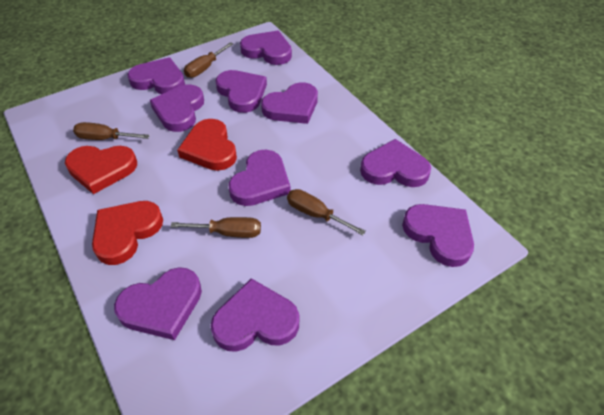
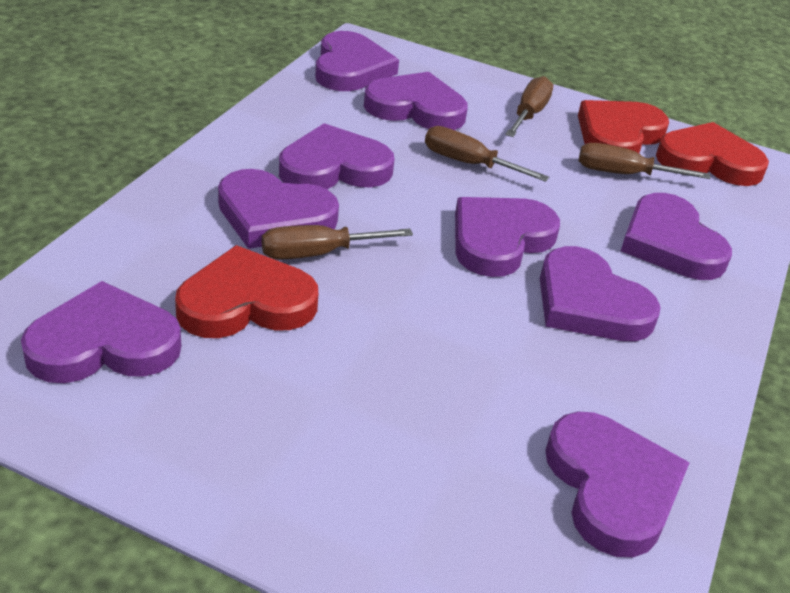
purple heart: [114,267,202,340] [128,57,185,94] [150,84,204,132] [210,278,299,352] [216,70,267,113] [228,150,291,206] [240,31,292,65] [261,82,318,124] [360,139,431,187] [402,204,474,267] = 10 -> [21,281,181,383] [218,169,339,249] [279,123,395,189] [315,31,399,91] [364,72,468,130] [455,197,560,277] [540,246,661,341] [545,412,690,557] [621,193,732,280] = 9

